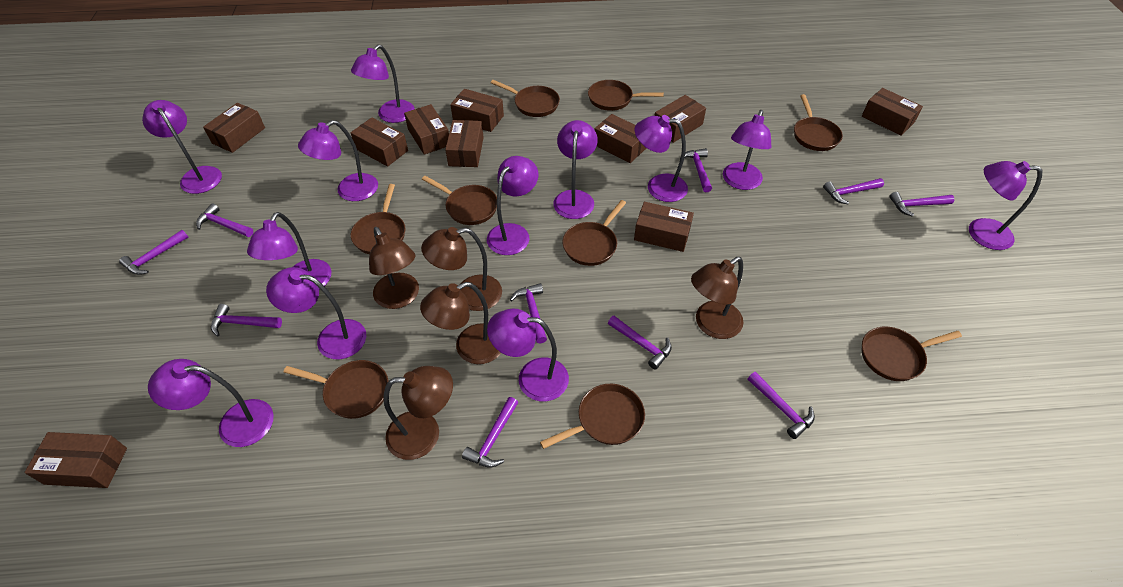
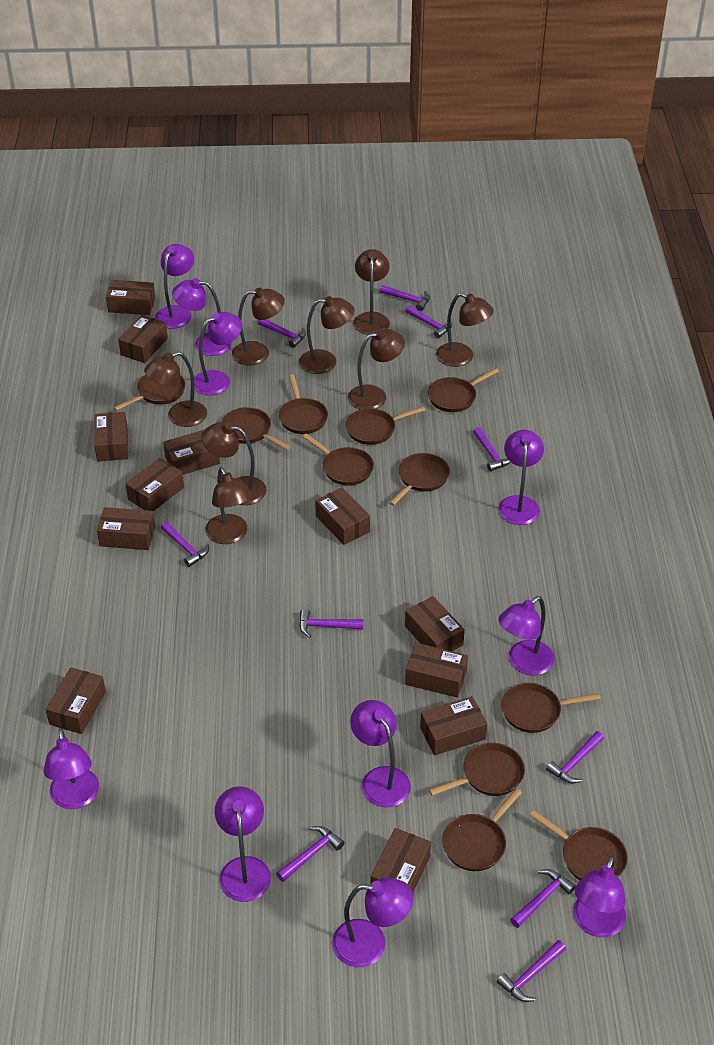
brown box: [24,432,127,488] [203,103,265,153] [351,117,408,167] [404,104,449,155] [445,120,484,167] [450,89,504,132] [595,114,646,163] [634,202,694,252] [655,95,706,143] [862,88,923,136] = 10 -> [45,668,106,734] [94,412,128,461] [97,507,155,550] [106,280,155,315] [118,315,168,363] [126,458,184,511] [163,430,220,475] [315,487,370,545] [371,828,431,892] [405,596,465,651] [405,643,468,698] [420,696,487,755] = 12
brown lamp: [369,227,419,309] [383,366,453,460] [420,282,501,364] [421,227,502,311] [691,257,744,339] = 5 -> [144,352,207,427] [201,422,266,505] [205,467,252,544] [232,287,285,365] [299,296,354,374] [348,329,405,410] [353,249,390,335] [436,293,494,367] = 8
brown pan: [284,360,388,419] [351,184,406,254] [422,176,497,225] [491,80,560,117] [540,384,645,449] [563,200,626,266] [588,80,664,111] [794,94,843,151] [862,327,962,381] = 9 -> [114,374,186,411] [222,407,291,450] [279,374,328,434] [302,434,374,486] [346,406,425,445] [389,453,450,506] [428,368,499,412] [429,743,525,796] [442,788,522,871] [502,683,601,733] [530,810,628,880] = 11
purple lamp: [142,100,222,194] [148,359,274,447] [247,212,331,290] [266,267,366,359] [298,120,378,201] [351,45,415,123] [487,156,539,255] [487,309,569,401] [553,120,598,219] [635,115,688,202] [723,110,771,190] [969,161,1042,250] = 12 -> [43,728,99,809] [155,244,194,329] [172,278,232,356] [194,312,242,395] [215,786,271,902] [332,877,413,967] [350,700,411,807] [498,430,544,525] [499,596,554,676] [573,856,626,937] = 10

